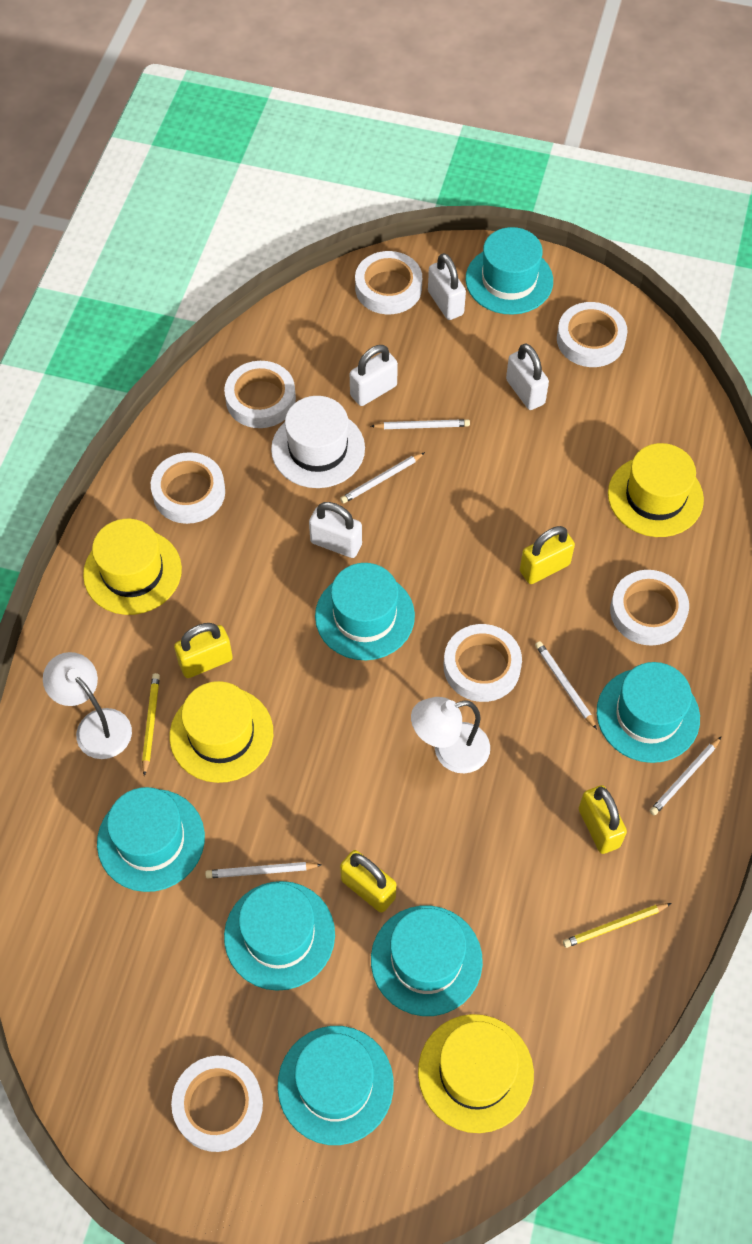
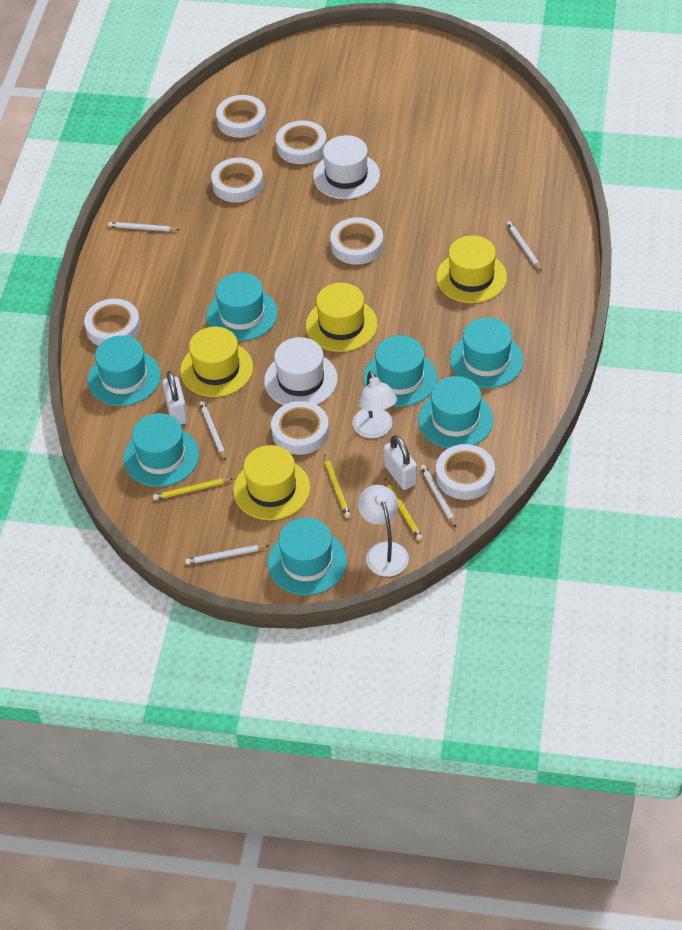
white hat: [271,396,365,488] = 1 -> [264,337,338,406] [313,135,380,199] = 2
white padlock: [309,502,362,558] [350,345,398,406] [428,253,466,320] [506,343,549,410] = 4 -> [162,371,188,424] [384,435,417,490] = 2
yellow padlock: [174,623,233,678] [340,850,396,912] [520,526,575,584] [579,785,627,854] = 4 -> none = 0
yellow pencil: [142,673,160,776] [563,903,671,948] = 2 -> [153,478,234,500] [324,454,351,518] [385,479,423,541] = 3

